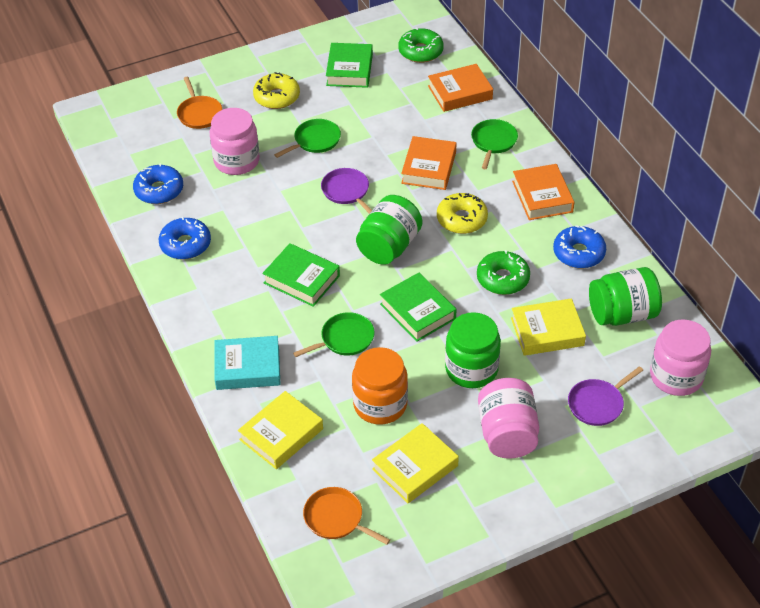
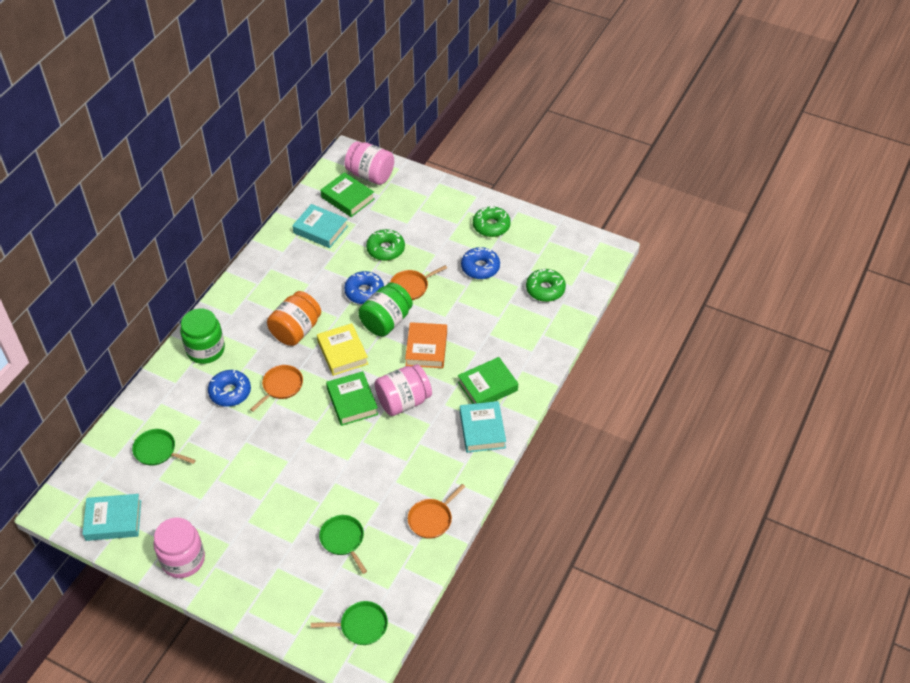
green donut: [398,28,444,63] [477,250,530,295] = 2 -> [366,229,405,261] [473,206,511,237] [526,268,566,302] = 3
green jar: [356,195,422,265] [445,312,501,388] [589,267,662,326] = 3 -> [180,308,225,364] [358,283,413,336] = 2
orange book: [401,136,456,190] [428,64,493,112] [512,164,575,220] = 3 -> [405,322,447,368] = 1
orange pan: [177,77,222,129] [303,487,390,545] = 2 -> [250,365,303,412] [390,265,447,300] [408,484,465,539] = 3
purple pan: [321,168,372,214] [568,366,643,426] = 2 -> none = 0
turquoise book: [214,336,281,390] = 1 -> [82,494,141,541] [292,204,348,248] [460,401,506,453] = 3
yellow book: [238,391,323,469] [372,423,459,503] [511,298,586,356] = 3 -> [317,323,368,376] = 1
yellow donut: [253,72,300,109] [437,193,488,234] = 2 -> none = 0

